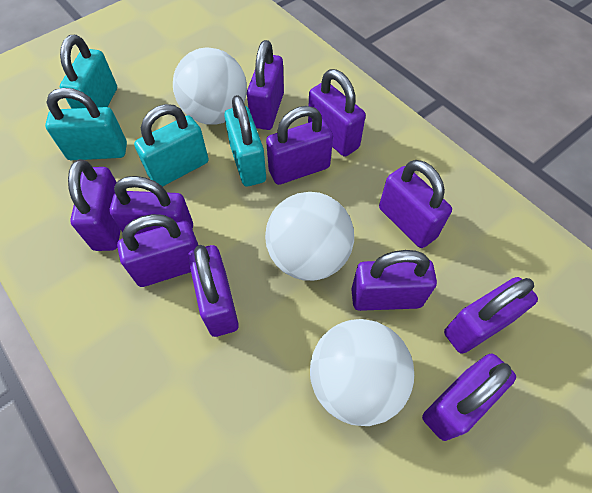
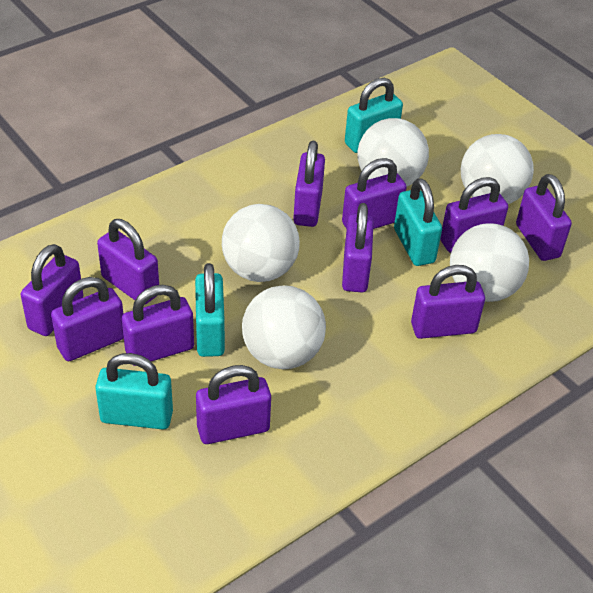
white ball: [173,47,247,125] [265,192,354,281] [310,319,414,426] = 3 -> [222,204,300,282] [242,285,326,370] [357,118,429,187] [450,224,529,302] [461,134,534,204] = 5

